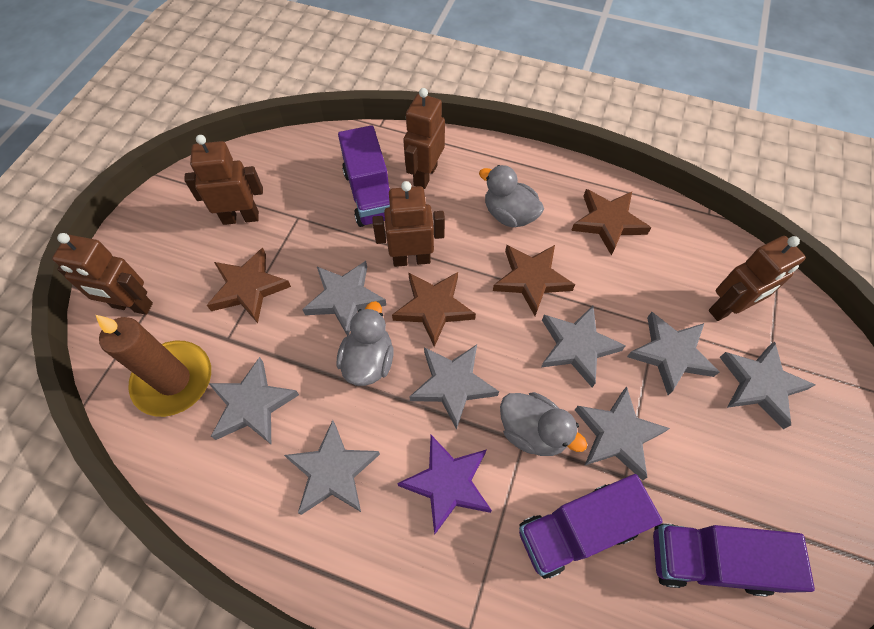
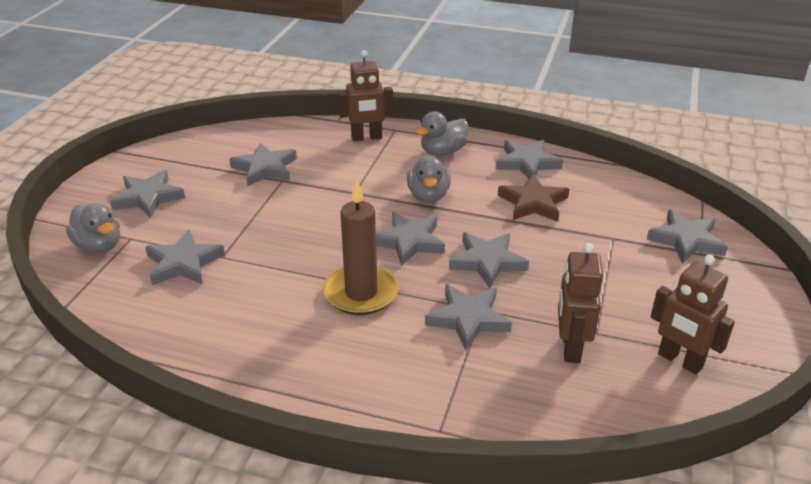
brown robot: [52,233,153,315] [184,135,263,225] [372,181,445,267] [403,88,445,189] [709,236,806,321] = 5 -> [338,50,393,142] [558,243,603,363] [651,255,735,374] = 3
brown star: [207,248,291,323] [392,272,476,347] [493,245,575,316] [571,189,651,256] = 4 -> [498,174,569,222] = 1
purple star: [397,435,492,535] = 1 -> none = 0
purple truck: [338,125,390,227] [519,474,663,579] [653,523,815,596] = 3 -> none = 0

